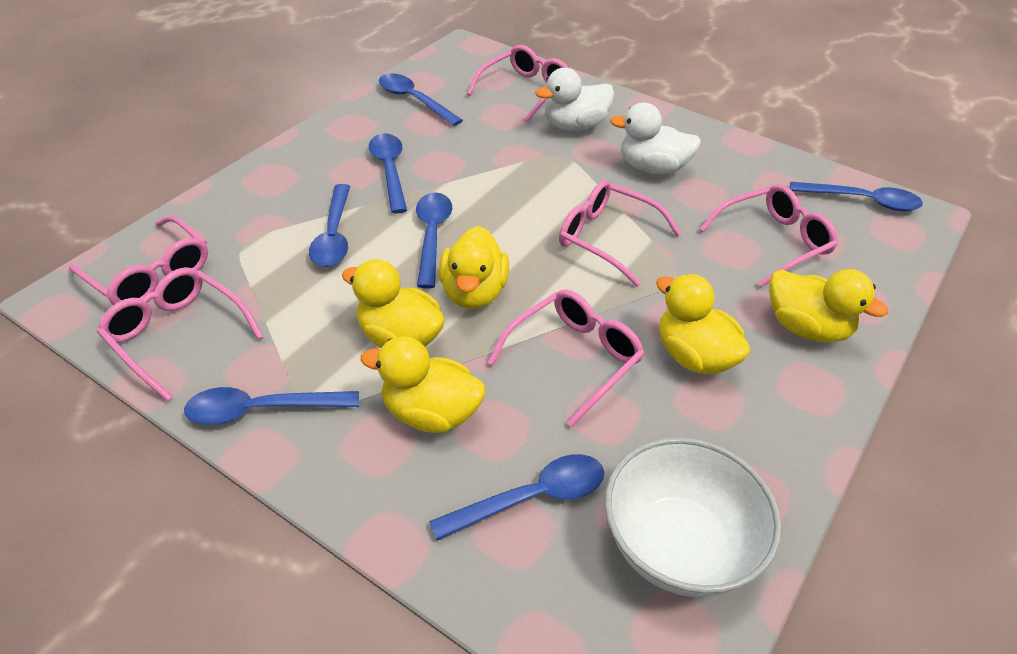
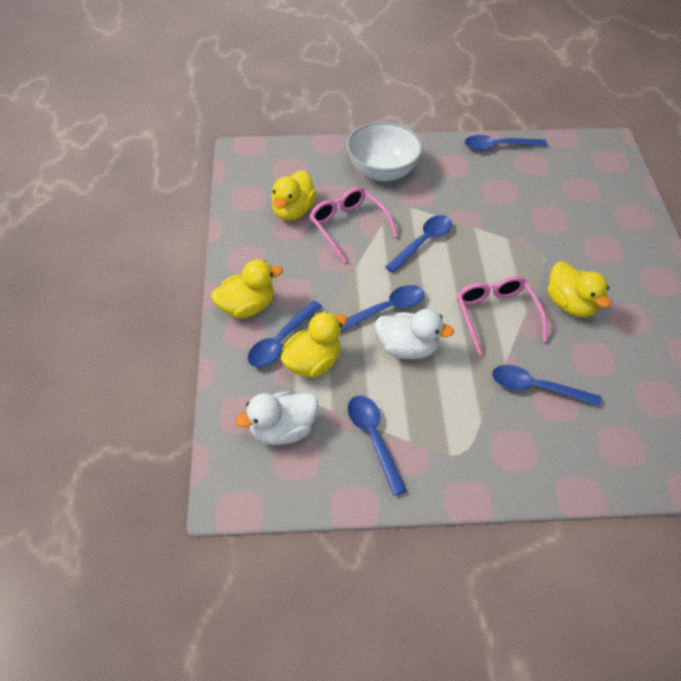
blue spoon: [184,387,359,425] [309,184,350,267] [369,134,407,213] [379,73,463,126] [416,192,452,288] [429,454,604,541] [790,181,923,211] = 7 -> [248,300,322,368] [340,285,424,333] [348,395,407,496] [385,215,452,273] [465,135,547,151] [492,365,601,407] = 6
pink glasses: [69,215,208,305] [97,267,263,401] [467,45,569,122] [488,289,645,427] [559,180,681,286] [699,184,838,287] = 6 -> [309,187,398,263] [457,276,547,355] = 2
yellow duck: [342,259,445,348] [361,336,485,433] [439,226,509,309] [656,274,751,374] [769,269,888,343] = 5 -> [211,260,283,318] [271,170,317,221] [281,312,348,378] [547,261,611,317] = 4

